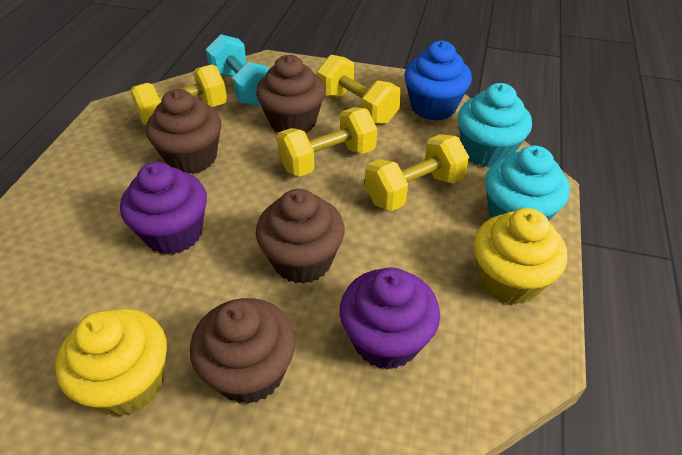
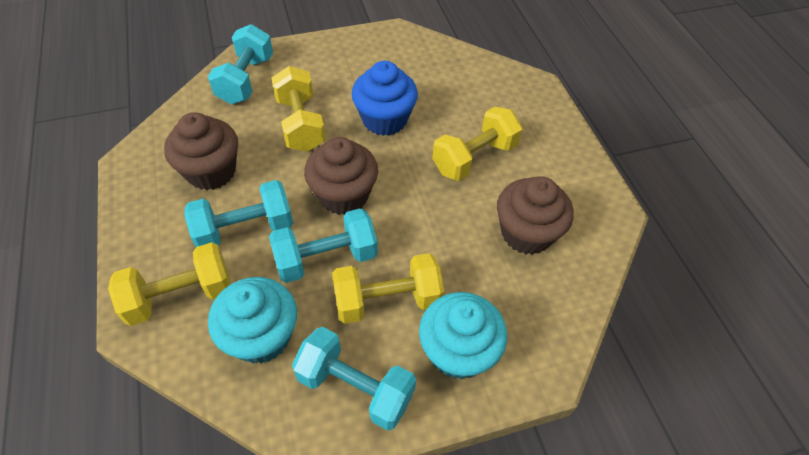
brown cupcake: [146,89,221,174] [190,298,296,404] [256,55,325,133] [256,189,345,284] = 4 -> [164,112,238,190] [304,137,378,215] [497,176,573,255] = 3
purple cupcake: [120,162,207,255] [340,268,440,370] = 2 -> none = 0
turquoise dumbbell: [206,34,270,106] = 1 -> [184,180,293,247] [208,24,273,104] [269,208,378,283] [292,327,416,431] = 4
yellow cupcake: [55,308,167,416] [474,208,567,305] = 2 -> none = 0

